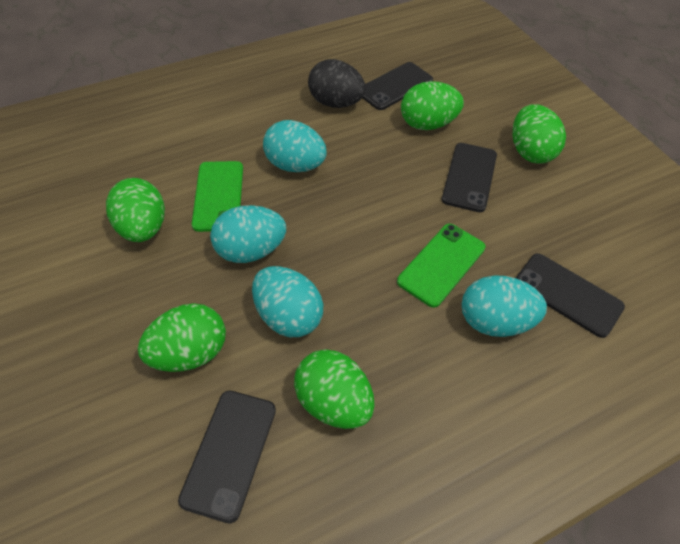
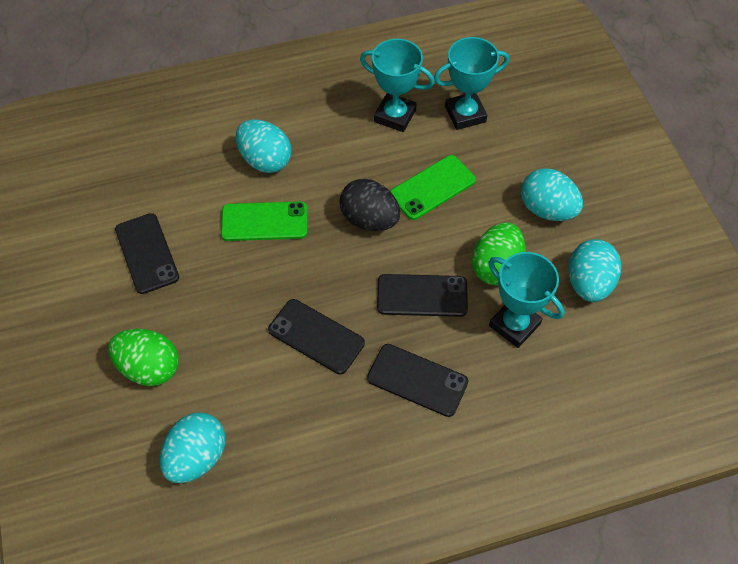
green egg: [106,178,165,242] [138,303,226,372] [294,349,374,429] [401,81,464,130] [512,104,566,164] = 5 -> [108,329,179,386] [472,222,526,286] = 2
turquoise trophy: none = 0 -> [360,38,435,132] [434,37,509,130] [488,252,565,348] = 3

